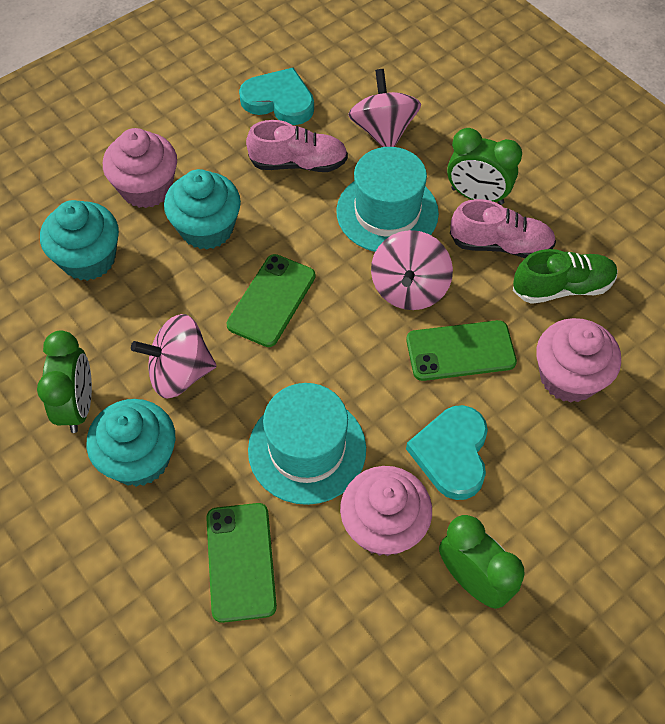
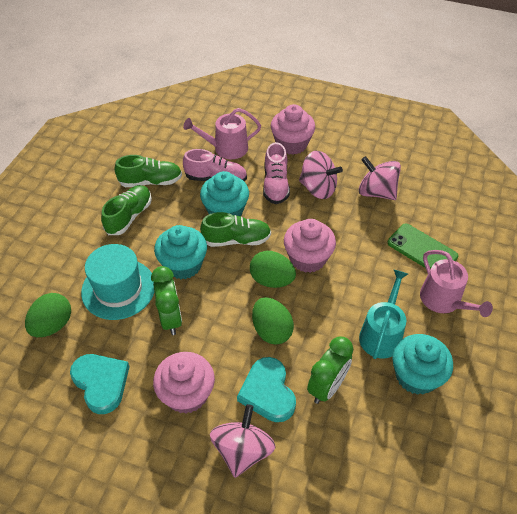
green clock: [37,330,92,433] [439,515,525,609] [447,128,522,205] = 3 -> [151,266,182,335] [307,337,353,404] = 2
green egg: none = 0 -> [25,293,71,337] [250,251,296,288] [252,297,294,345] = 3
green phone: [206,503,277,623] [227,254,315,347] [406,320,517,381] = 3 -> [387,224,458,269] = 1
green shoe: [513,249,618,304] = 1 -> [101,185,152,235] [115,155,182,187] [200,212,271,247] = 3
pink watering can: none = 0 -> [183,108,261,159] [420,250,493,317] = 2
turquoise hat: [248,383,366,505] [336,147,439,252] = 2 -> [81,244,154,320] = 1
turquoise watering can: none = 0 -> [359,269,408,359] = 1

